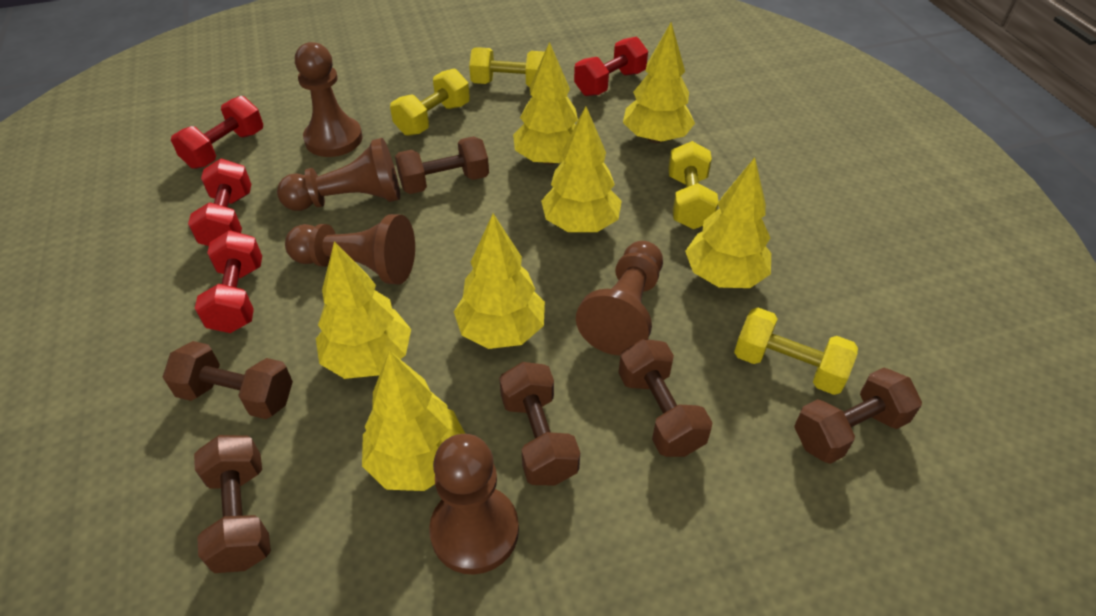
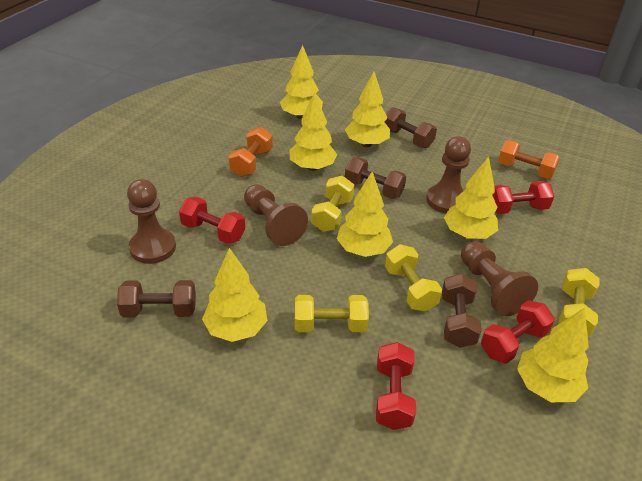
brown dumbbell: [163,341,293,419] [194,435,271,573] [395,136,489,194] [499,362,580,486] [618,339,713,457] [794,368,922,464] = 6 -> [117,280,196,317] [345,157,406,199] [385,107,437,148] [442,273,482,348] = 4
brown pawn: [277,138,400,211] [285,214,415,285] [295,42,363,157] [429,434,519,575] [576,241,663,356] = 5 -> [127,179,176,264] [244,184,308,246] [426,136,471,213] [461,241,538,316] = 4
orange dumbbell: none = 0 -> [229,127,273,177] [498,140,560,179] = 2

